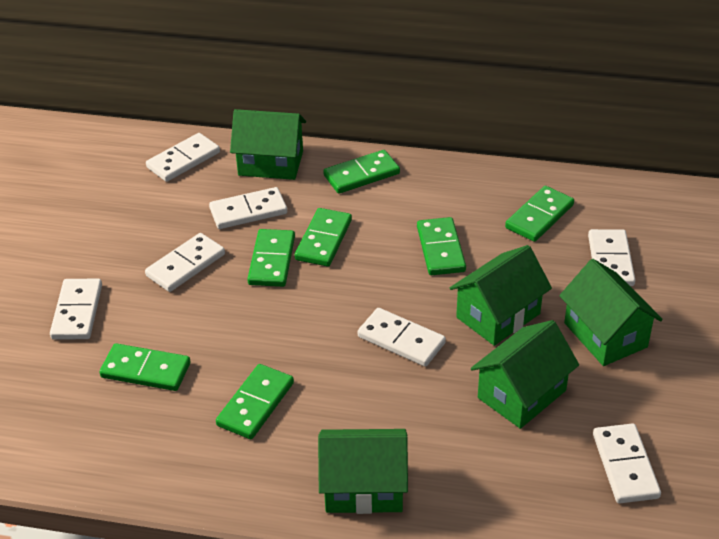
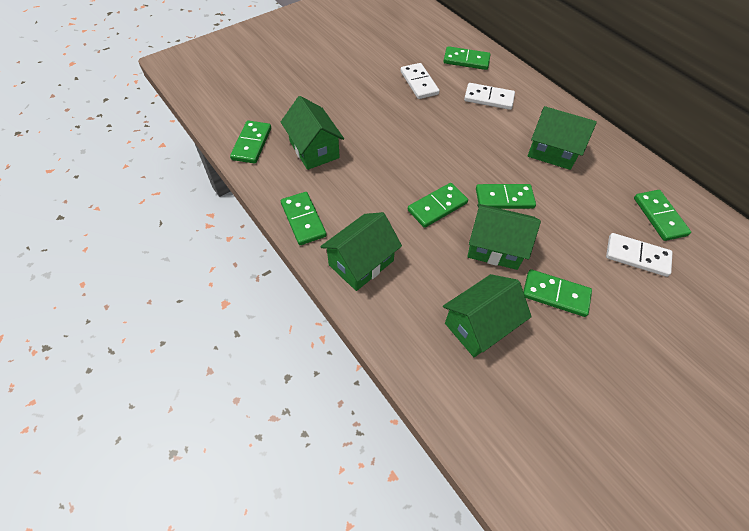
white domino: [50,279,102,340] [145,233,225,292] [146,133,220,182] [209,187,287,229] [358,308,446,367] [588,229,635,286] [593,423,661,503] = 7 -> [400,63,439,99] [464,83,515,110] [606,233,672,277] = 3

